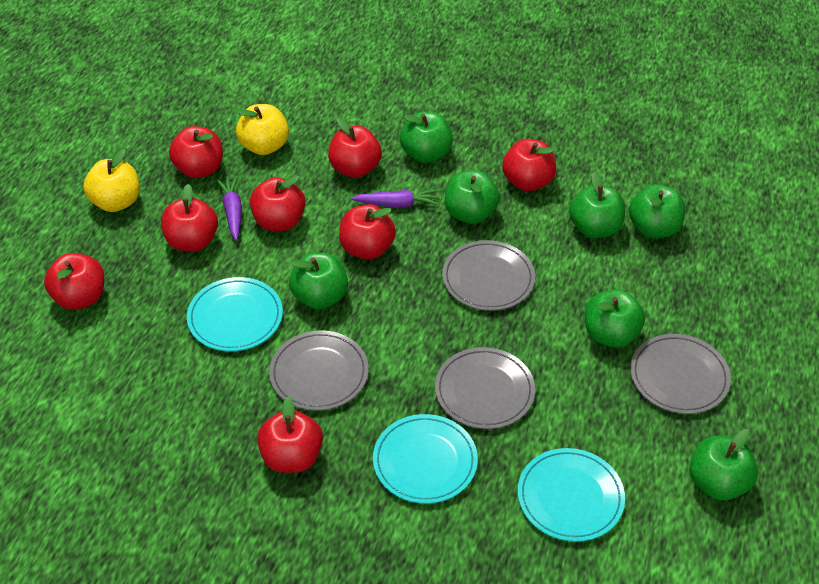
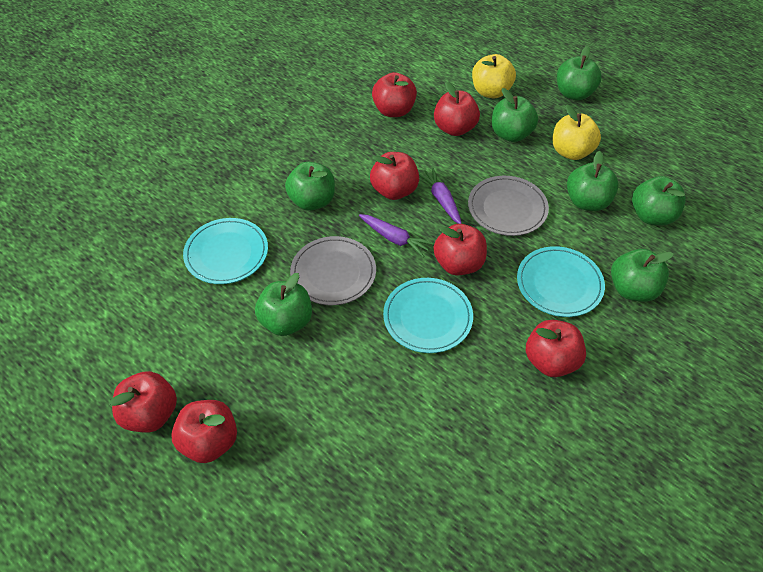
grey plate: [269,330,369,411] [435,347,535,429] [442,240,535,311] [630,334,731,414] = 4 -> [290,236,376,305] [468,176,549,236] = 2
red apple: [44,253,104,310] [161,184,218,251] [169,126,223,178] [250,175,306,231] [257,396,323,473] [328,117,382,178] [339,204,396,260] [502,139,556,191] = 8 -> [110,371,177,433] [171,400,237,463] [370,152,419,200] [372,72,417,117] [433,224,487,275] [434,81,480,136] [526,320,586,377] = 7

